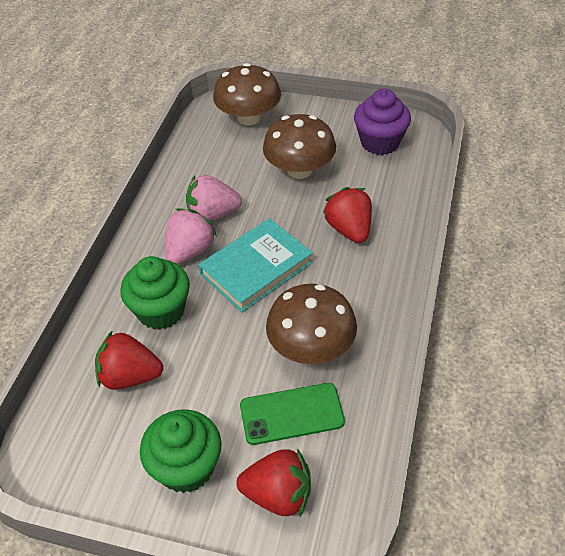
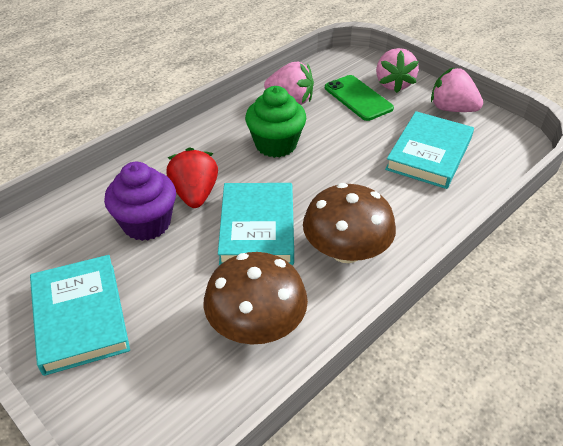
brown mushroom: [213,63,281,125] [263,114,336,179] [266,284,357,364] = 3 -> [204,252,308,344] [303,183,396,263] = 2
green cupcake: [120,256,190,330] [140,410,222,493] = 2 -> [245,86,307,158] = 1
pink strawberry: [165,209,217,264] [186,175,242,221] = 2 -> [264,62,314,105] [376,48,419,93] [431,68,483,112] = 3
red strawberry: [95,330,163,390] [236,448,311,516] [323,187,372,243] = 3 -> [166,147,218,208] = 1
turquoise book: [198,218,313,312] = 1 -> [30,255,130,376] [218,183,294,266] [385,111,474,189] = 3

